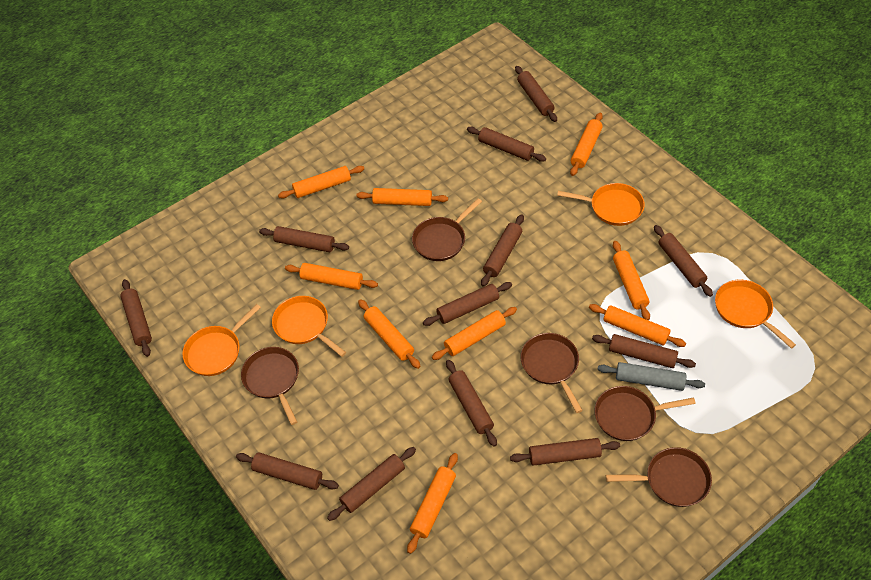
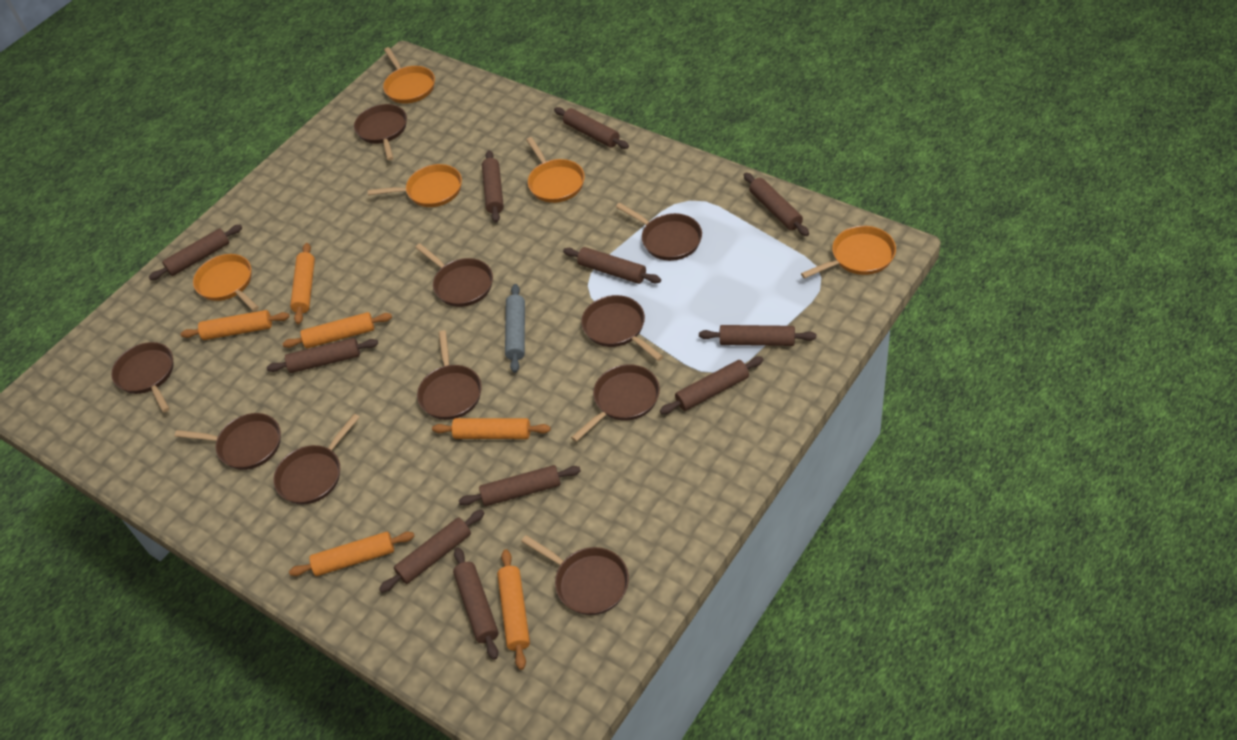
brown pan: [241,347,299,425] [412,198,482,261] [521,333,583,413] [595,386,696,441] [606,447,712,507] = 5 -> [111,342,174,412] [174,413,281,470] [273,414,360,505] [354,104,407,161] [415,244,493,307] [417,330,482,420] [521,535,629,615] [571,364,660,442] [581,295,663,361] [616,203,702,261] = 10
brown rolling pin: [120,279,152,357] [236,452,339,490] [259,226,349,252] [327,447,416,521] [423,282,512,326] [446,360,497,447] [467,127,546,162] [481,214,524,287] [510,438,620,466] [515,66,557,122] [592,334,696,368] [654,225,713,297] = 12 -> [149,225,242,280] [266,338,378,373] [379,510,484,593] [453,547,498,660] [459,465,581,506] [482,150,504,222] [554,107,629,149] [563,247,661,284] [660,357,764,414] [699,325,816,346] [744,173,809,236] = 11
orange pan: [182,304,261,376] [272,296,346,357] [557,183,645,226] [715,280,796,349] = 4 -> [193,254,259,311] [368,164,462,207] [383,47,435,103] [526,137,585,203] [801,226,896,279] = 5
orange rolling pin: [278,166,364,199] [285,263,378,290] [356,188,448,206] [358,299,421,369] [407,453,458,554] [432,307,517,360] [570,112,603,176] [589,304,686,347] [613,241,650,320] = 9 -> [181,310,290,340] [282,312,392,348] [289,532,415,576] [290,243,315,324] [432,418,551,439] [497,549,530,670] = 6

